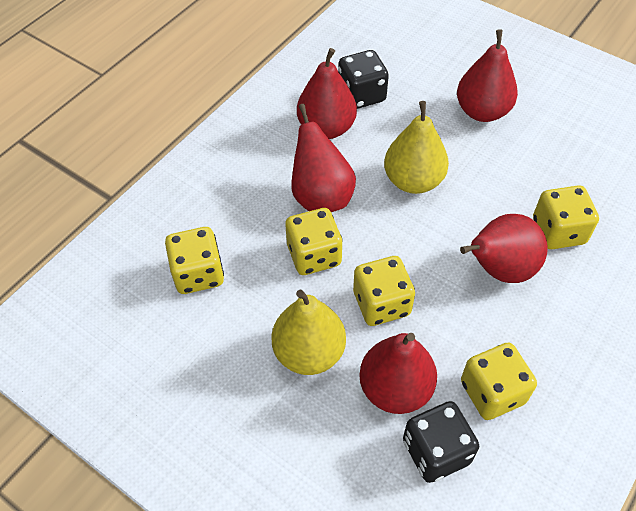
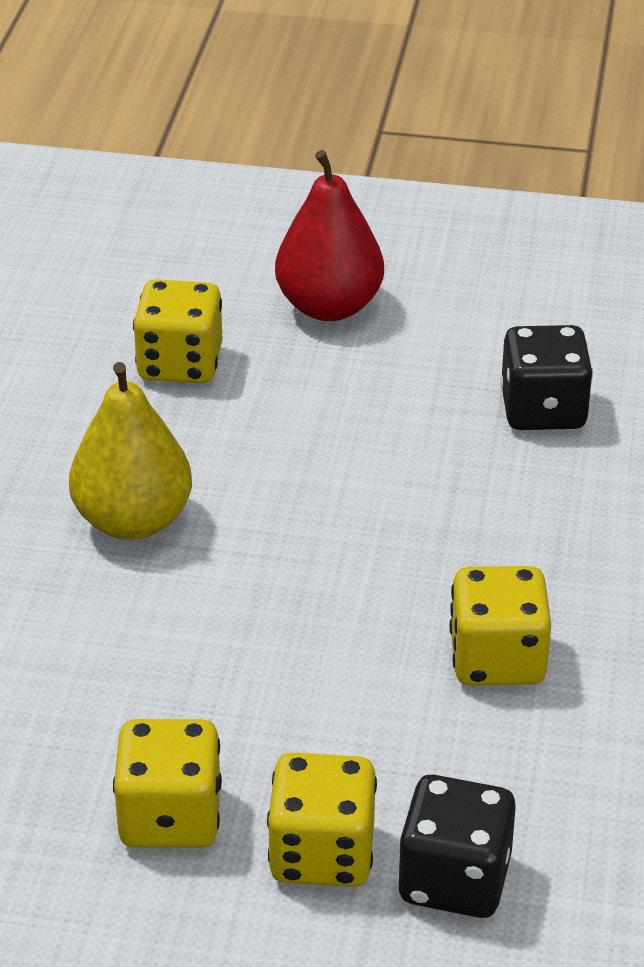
red pear: [291,104,356,212] [297,48,357,139] [359,333,437,414] [457,29,518,122] [460,214,548,283] = 5 -> [275,150,384,321] = 1
yellow dice: [165,227,224,294] [285,208,343,275] [353,256,415,326] [461,342,537,420] [533,185,599,249] = 5 -> [113,719,222,848] [133,279,222,384] [267,753,377,887] [449,566,551,686] = 4
yellow pear: [271,290,346,375] [384,101,449,194] = 2 -> [69,362,192,540] = 1

